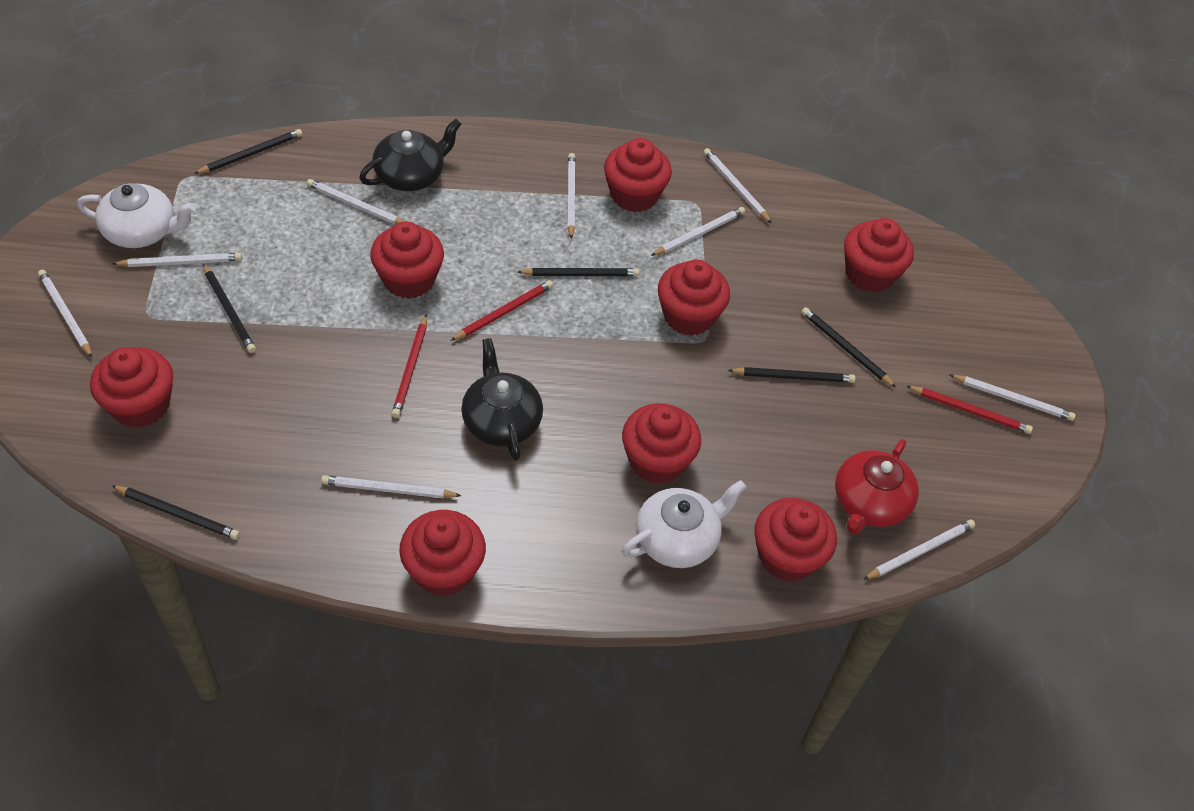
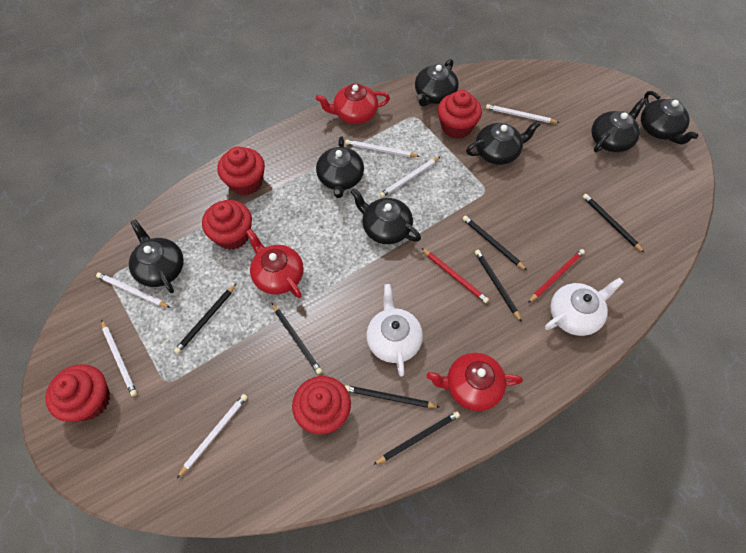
black pencil: [112,486,240,540] [194,129,302,174] [203,263,256,353] [517,268,640,276] [728,367,856,383] [801,307,896,388] = 6 -> [174,283,237,354] [272,303,322,374] [345,385,439,408] [373,411,460,465] [463,216,527,270] [475,250,522,322] [583,194,644,252] = 7
black teapot: [359,119,461,191] [461,338,543,461] = 2 -> [129,219,184,293] [316,136,364,198] [351,188,421,244] [415,59,459,107] [466,121,540,165] [591,98,646,152] [641,91,699,145] = 7
red cupcake: [90,347,173,428] [370,222,444,299] [399,510,486,596] [604,138,672,212] [622,403,701,484] [658,259,730,336] [755,498,837,582] [844,218,914,293] = 8 -> [45,364,110,422] [202,200,252,250] [217,146,265,196] [292,376,351,434] [438,90,482,139] = 5
red pencil: [392,314,427,418] [450,280,553,341] [906,386,1033,434] = 3 -> [421,248,489,303] [528,249,585,303] = 2
red teapot: [835,439,919,534] = 1 -> [246,229,304,298] [316,84,390,124] [427,353,523,411] = 3
white pencil: [38,270,92,358] [112,253,242,267] [307,179,404,224] [321,475,462,498] [567,153,576,239] [651,207,745,256] [704,148,772,223] [863,520,975,580] [950,375,1076,421] = 9 -> [96,272,170,308] [101,319,137,396] [177,394,248,478] [345,140,420,157] [379,156,441,198] [486,104,560,123] = 6

